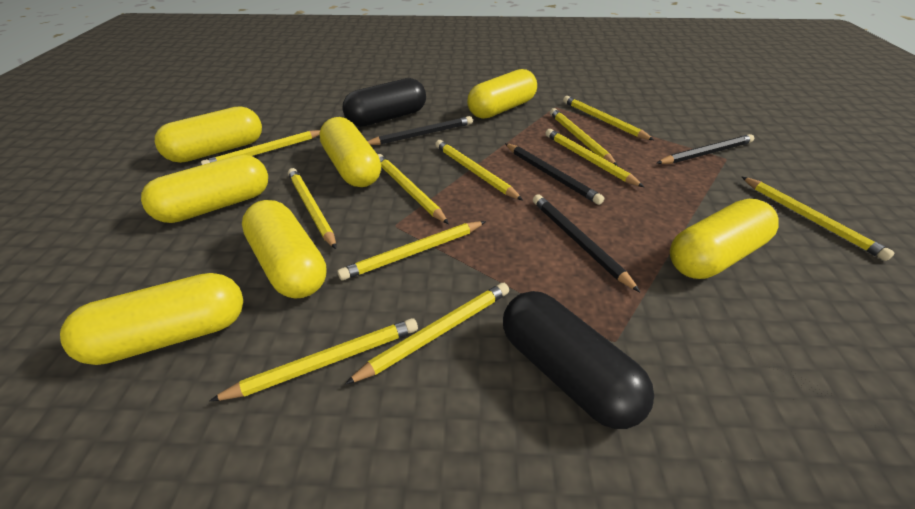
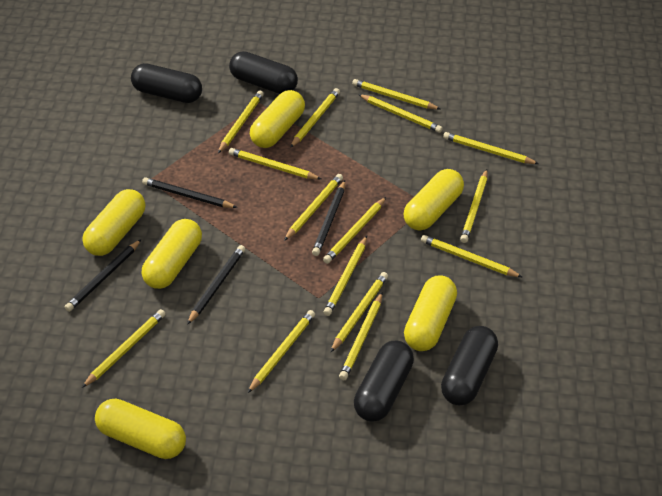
black capsule: [343,78,426,127] [503,291,654,429] = 2 -> [131,63,202,103] [229,51,298,94] [354,341,414,422] [441,326,498,405] = 4
yellow capsule: [60,273,243,365] [141,155,268,223] [155,106,262,163] [242,200,327,299] [319,117,381,187] [467,69,537,119] [670,199,778,279] = 7 -> [82,189,145,256] [95,398,186,459] [142,219,202,289] [250,90,305,148] [403,169,464,231] [404,276,457,351] = 6
yellow pencil: [201,130,320,165] [209,318,418,401] [288,168,336,249] [337,221,486,280] [345,283,509,385] [378,154,449,224] [435,140,523,201] [545,129,644,187] [550,108,618,166] [563,96,654,140] [742,177,894,261] = 11 -> [82,309,166,388] [218,91,264,153] [229,148,321,179] [248,310,315,393] [284,174,343,241] [290,88,340,148] [323,197,386,264] [323,236,367,316] [331,272,388,352] [339,292,382,380] [352,79,440,110] [358,94,443,133] [421,235,522,277] [443,132,539,164] [460,169,488,243] = 15

